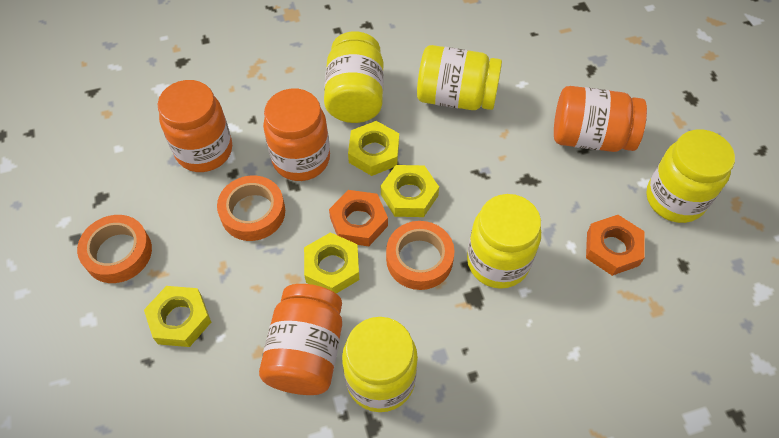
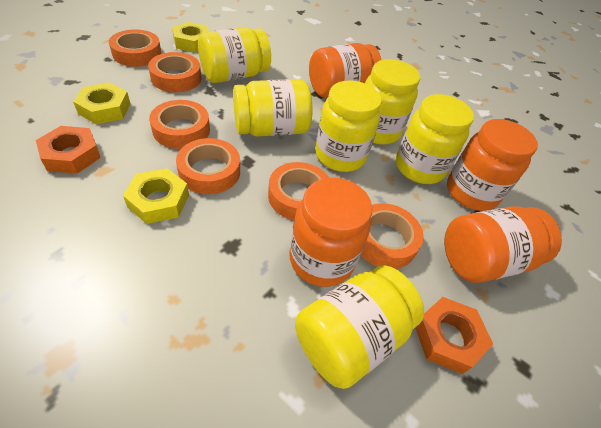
orange tape: [77,215,152,283] [217,175,285,241] [386,221,455,290] = 3 -> [109,29,161,67] [148,52,201,92] [149,100,210,149] [176,138,240,194] [268,162,329,220] [361,203,424,269] = 6
yellow jar: [324,31,384,123] [342,317,418,412] [417,45,502,110] [467,194,541,289] [646,129,735,223] = 5 -> [198,27,271,83] [233,79,312,137] [295,265,424,389] [315,81,382,172] [365,59,420,145] [396,94,474,184] = 6
yellow nut: [144,286,211,347] [304,232,359,294] [348,121,399,176] [381,165,439,217] = 4 -> [73,82,131,124] [123,168,189,224] [172,22,209,53] = 3

